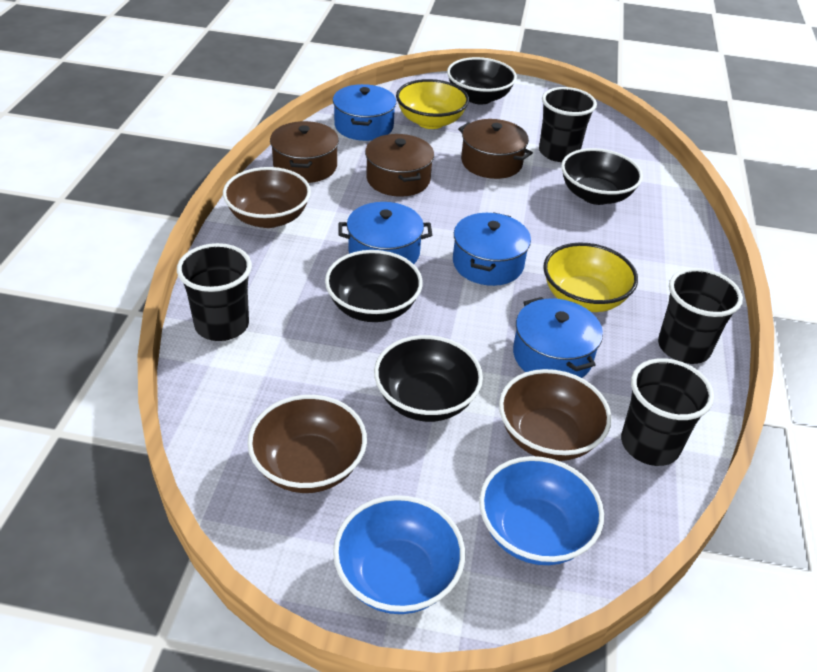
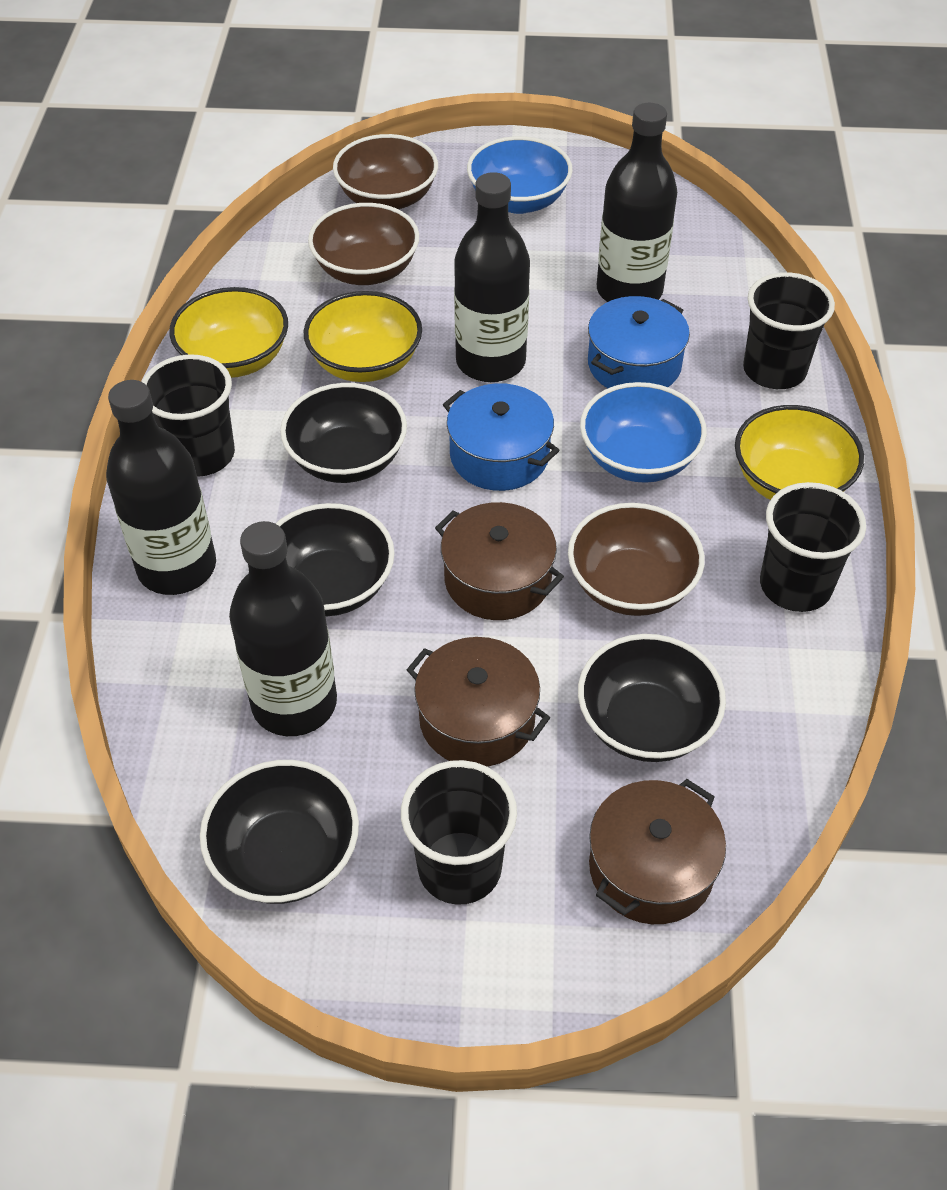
black bottle: none = 0 -> [106,380,216,595] [229,521,337,736] [454,172,530,382] [597,103,677,302] = 4
blue pot: [333,84,396,141] [338,202,432,264] [453,212,531,286] [513,297,603,378] = 4 -> [443,383,560,491] [588,296,690,388] = 2
yellow bowl: [396,79,469,129] [543,243,638,312] = 2 -> [169,287,288,378] [304,291,422,382] [735,405,864,500] = 3

